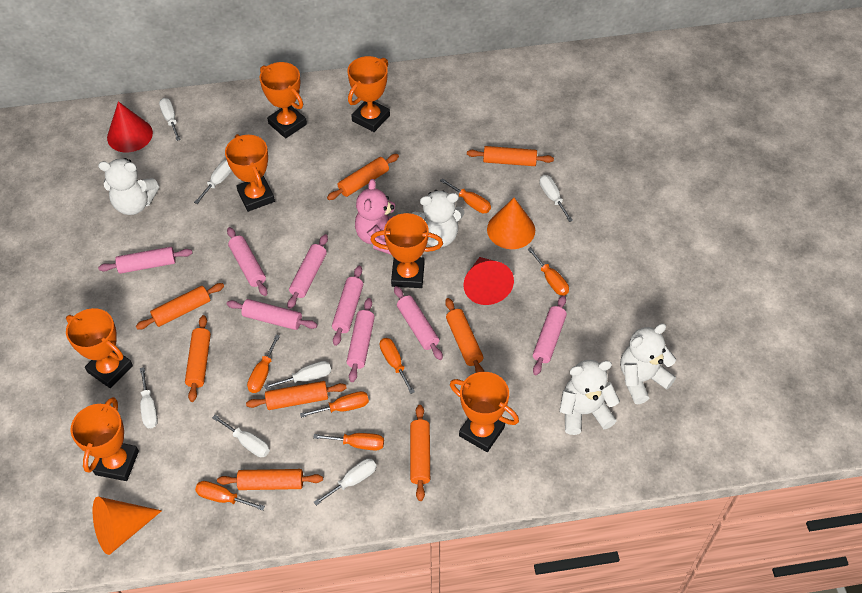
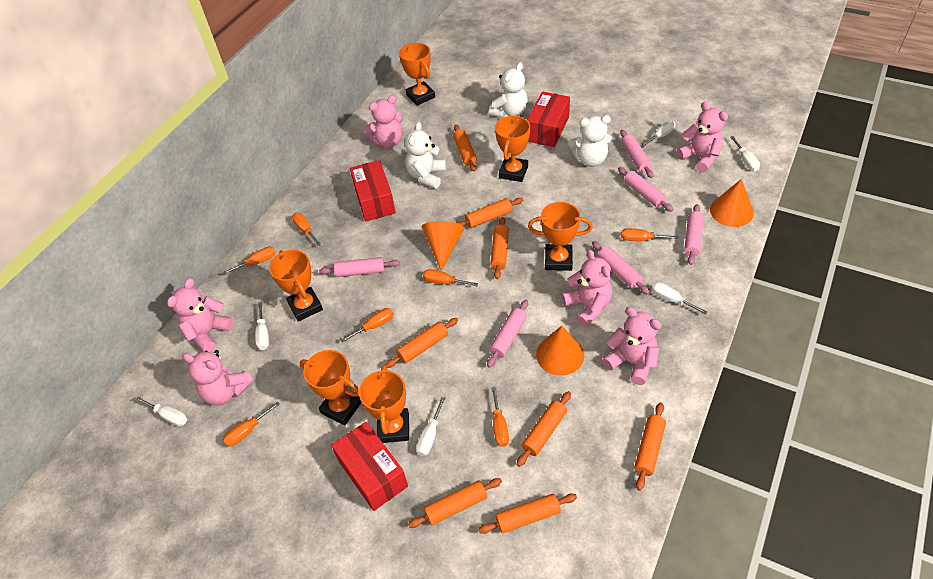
orange cone: [93,497,162,555] [487,198,535,249] = 2 -> [422,221,464,271] [536,326,584,376] [710,179,754,227] = 3
orange trophy: [66,308,133,388] [70,397,139,481] [225,134,275,212] [259,62,307,138] [347,56,390,132] [370,213,443,288] [450,372,519,452] = 7 -> [269,250,323,321] [300,350,362,425] [359,365,409,443] [399,43,435,106] [495,115,530,182] [528,202,593,271] = 6
pink rolling pin: [98,247,192,274] [227,227,267,296] [227,299,317,330] [287,234,328,309] [332,266,363,346] [347,298,375,382] [394,286,443,360] [533,295,567,375] = 8 -> [319,257,400,277] [487,300,528,368] [592,241,650,295] [618,167,674,212] [620,130,654,178] [684,204,704,265] = 6
pink teddy bear: [355,179,395,255] = 1 -> [167,278,234,352] [182,350,254,405] [364,95,403,148] [562,250,612,327] [603,307,662,385] [676,102,728,172] = 6
red box: none = 0 -> [331,422,408,511] [350,160,396,221] [527,92,570,147] = 3
red cone: [107,101,153,152] [463,257,514,305] = 2 -> none = 0
white screwdriver: [140,367,158,428] [159,98,181,141] [194,160,232,204] [212,415,270,457] [264,361,331,389] [314,459,377,506] [539,175,573,222] = 7 -> [135,397,187,426] [255,302,269,350] [416,397,445,456] [640,121,676,148] [651,282,708,314] [730,136,760,171] = 6
white teddy bear: [98,158,159,215] [411,190,465,247] [559,360,620,435] [620,323,676,404] = 4 -> [405,122,446,189] [489,62,528,118] [568,115,612,167] = 3

